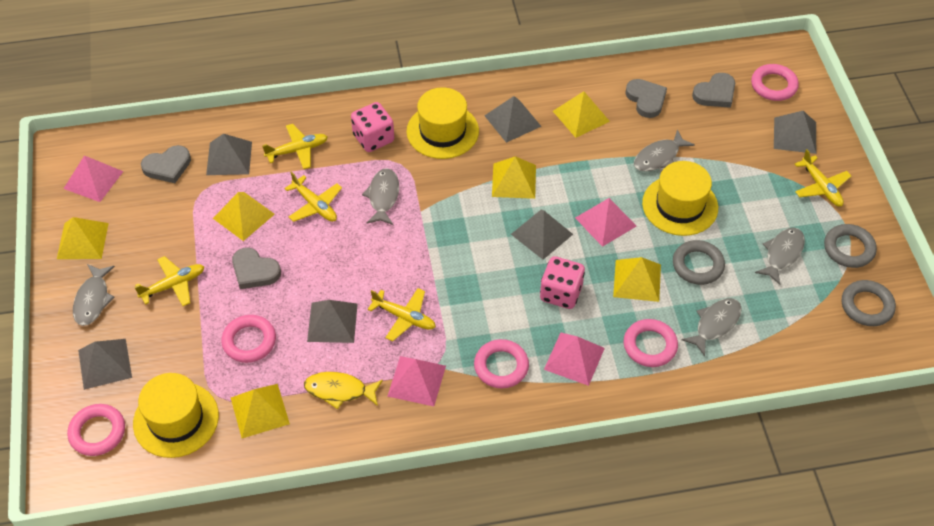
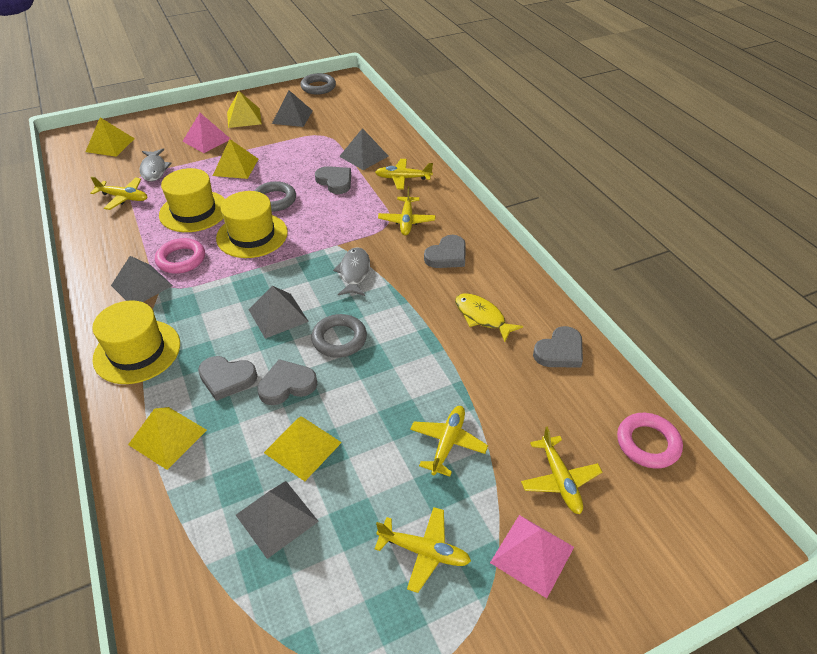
grey fish: [73,264,115,326] [362,168,399,225] [634,129,695,172] [681,298,742,356] [755,227,805,285] = 5 -> [140,148,172,182] [333,247,370,296] = 2
grey heart: [141,145,191,183] [232,248,281,289] [625,79,667,118] [692,73,735,108] = 4 -> [198,356,257,401] [257,359,317,405] [315,166,351,194] [424,235,465,268] [533,326,583,368] = 5
grey pyramid: [78,339,132,390] [206,134,252,175] [307,300,358,343] [485,96,542,143] [511,210,573,260] [774,111,816,154] = 6 -> [111,256,173,302] [236,481,319,559] [248,286,309,339] [272,90,313,127] [339,128,388,170] = 5
pink dice: [351,102,394,152] [540,256,585,309] = 2 -> none = 0
pink pyramid: [63,155,124,202] [387,356,446,406] [544,333,605,386] [575,198,636,247] = 4 -> [182,113,230,153] [490,515,574,598] = 2
pink ring: [67,404,125,456] [221,315,276,363] [474,339,529,388] [624,319,678,367] [751,64,799,101] = 5 -> [155,238,205,274] [617,413,683,469] = 2
yellow plane: [134,256,205,306] [262,124,328,169] [284,172,342,222] [368,288,436,341] [795,149,851,206] = 5 -> [90,176,147,210] [375,159,433,190] [375,507,471,593] [378,186,435,235] [410,406,488,477] [521,427,602,514] = 6
yellow pyramid: [57,217,109,259] [213,192,275,241] [231,384,290,438] [492,156,536,199] [553,91,610,138] [613,257,661,302] = 6 -> [85,117,135,157] [128,407,207,470] [213,139,258,179] [227,91,262,128] [264,416,342,481] = 5

